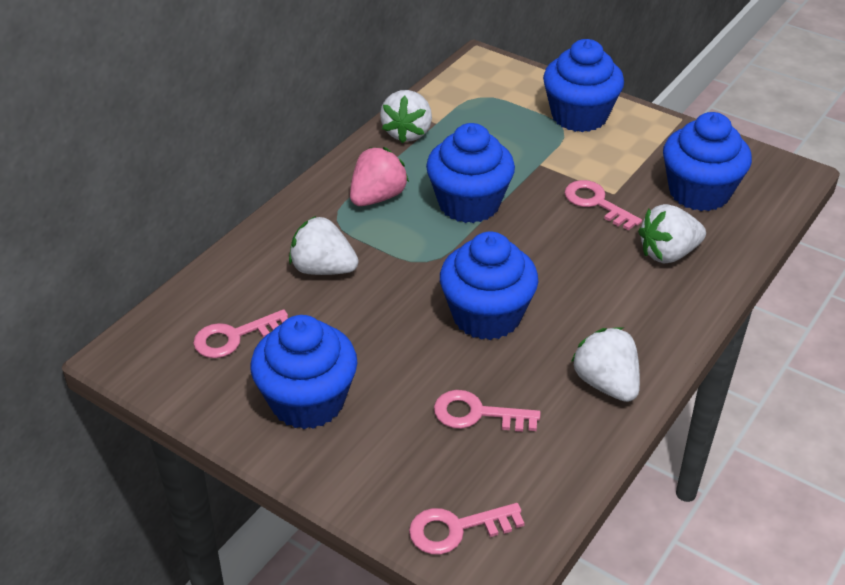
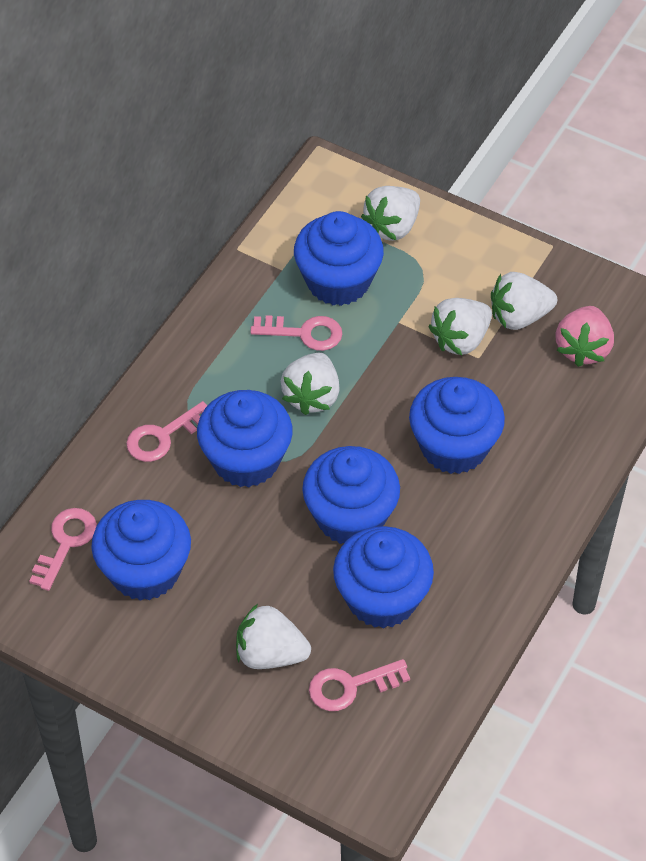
blue cupcake: [251,315,357,429] [426,123,515,223] [440,232,538,340] [543,39,624,132] [663,112,752,211] = 5 -> [91,500,191,601] [197,390,293,487] [294,211,384,306] [302,446,400,544] [333,526,434,629] [409,377,505,474] = 6
white strawberry: [289,216,359,275] [380,90,432,143] [571,327,640,402] [638,204,706,263] = 4 -> [236,604,311,669] [281,353,339,415] [361,186,420,241] [428,298,492,355] [491,272,557,330] = 5

